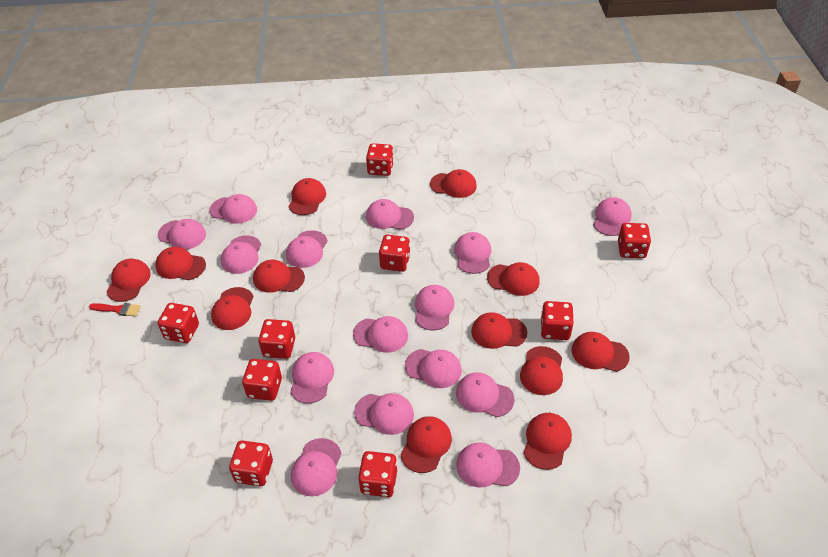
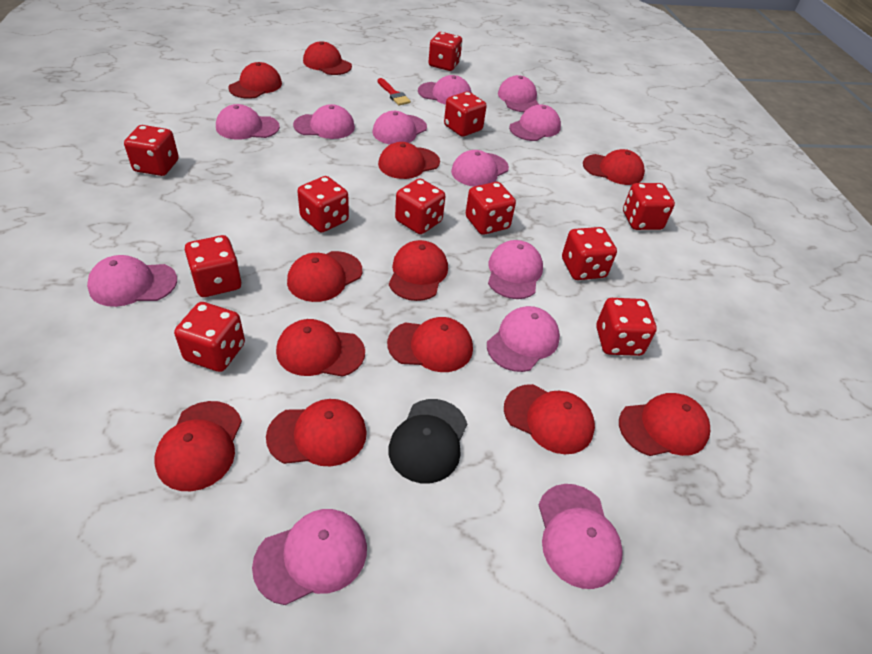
black cap: none = 0 -> [389,399,467,483] = 1
pink cap: [158,219,206,250] [210,194,257,224] [221,236,261,274] [286,230,328,268] [290,352,334,404] [291,438,342,496] [353,316,408,353] [354,393,414,435] [366,199,414,230] [405,349,462,388] [415,285,454,330] [454,232,491,274] [456,373,514,417] [456,443,520,487] [593,197,632,236] = 15 -> [87,255,177,307] [216,104,280,140] [252,509,367,605] [293,104,355,139] [372,111,427,145] [418,75,472,105] [451,150,509,187] [487,306,560,372] [488,240,543,299] [498,75,539,112] [509,104,561,141] [538,484,623,589] = 12
red dice: [158,303,199,343] [229,440,273,486] [242,359,282,401] [258,319,295,359] [358,451,397,497] [366,143,394,176] [379,235,410,272] [541,301,573,340] [618,223,651,258] = 9 -> [124,125,179,176] [174,302,245,372] [185,235,241,297] [297,176,349,233] [395,178,445,234] [429,32,462,71] [444,92,487,137] [466,182,516,235] [562,227,617,280] [596,298,657,356] [623,183,675,230] = 11

